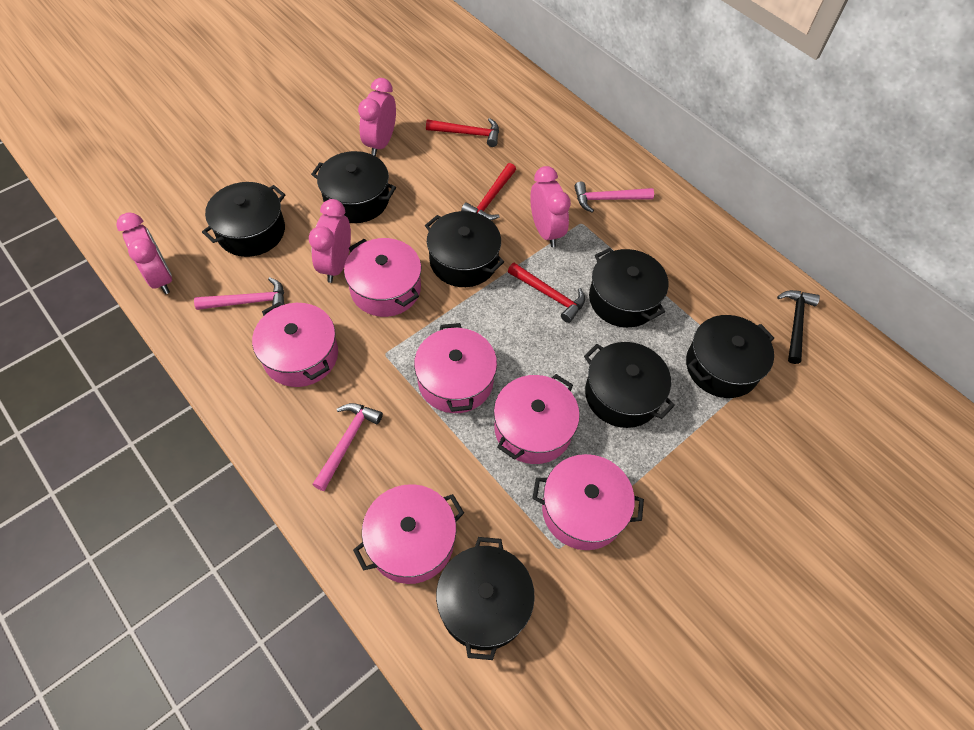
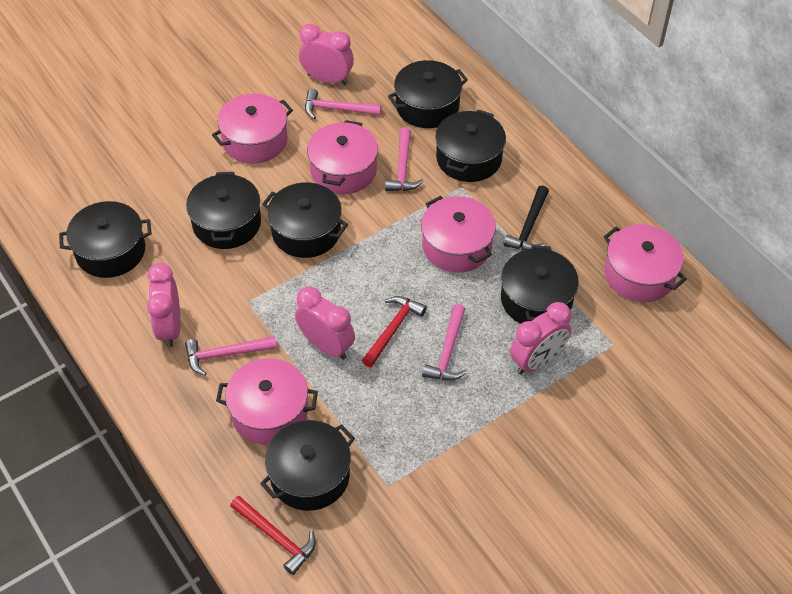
pink hammer: [194,277,284,310] [312,403,383,491] [574,182,654,213] = 3 -> [185,336,277,376] [305,89,381,119] [385,127,424,191] [422,304,467,381] = 4
pink pot: [252,302,338,387] [344,238,421,317] [353,484,464,584] [414,323,497,413] [494,374,580,464] [532,454,644,550] = 6 -> [212,94,293,164] [216,358,318,445] [307,120,378,194] [421,196,496,273] [604,224,687,302] = 5
red hammer: [426,118,499,147] [461,163,516,220] [508,263,585,323] = 3 -> [230,496,316,575] [362,296,427,367] = 2

